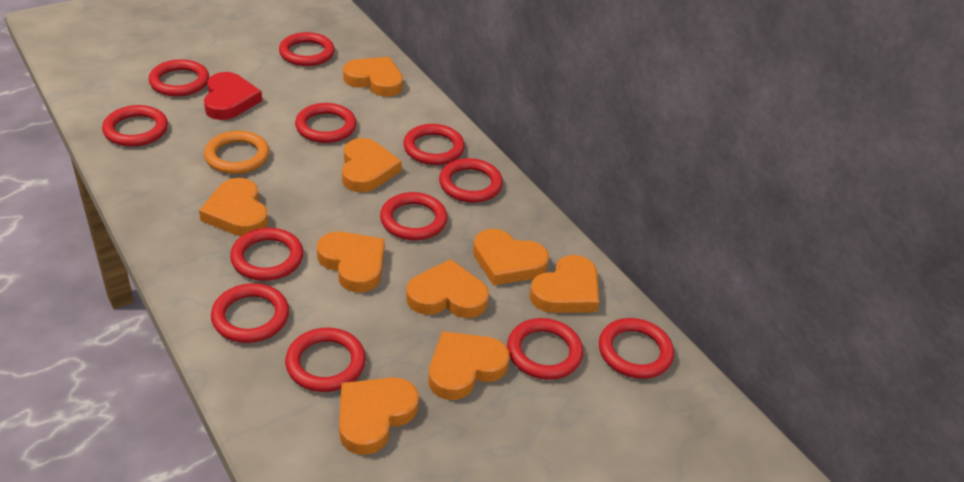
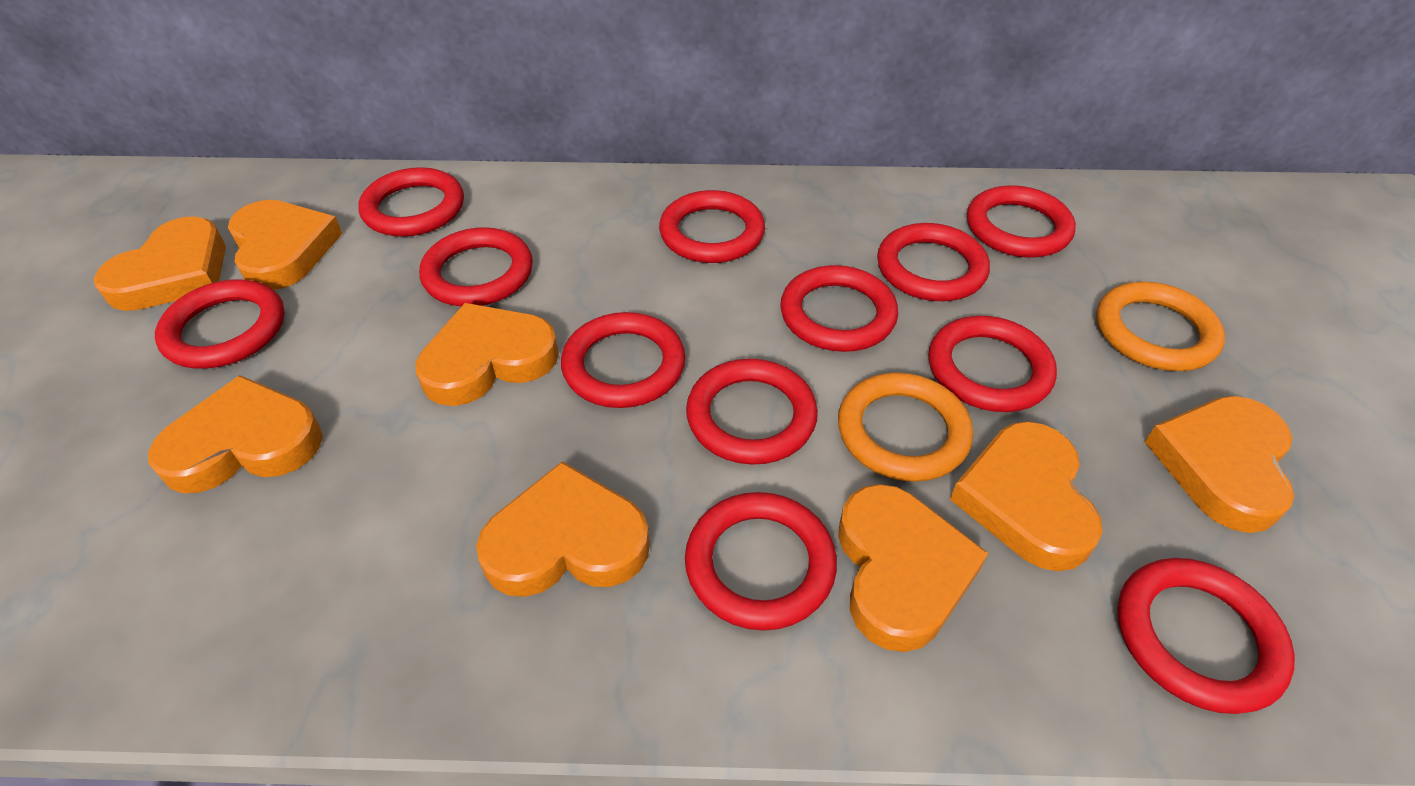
orange heart: [199,178,268,236] [317,232,385,293] [339,377,419,455] [342,138,402,193] [343,57,403,97] [406,259,489,318] [428,331,510,400] [473,229,549,285] [529,255,599,313] = 9 -> [94,216,226,311] [148,375,323,493] [228,200,342,290] [415,303,559,406] [476,462,650,597] [838,484,988,652] [950,421,1102,571] [1145,396,1294,533] = 8
orange ring: [204,131,270,174] = 1 -> [838,373,973,482] [1096,281,1225,371] = 2
red heart: [204,72,262,120] = 1 -> none = 0

